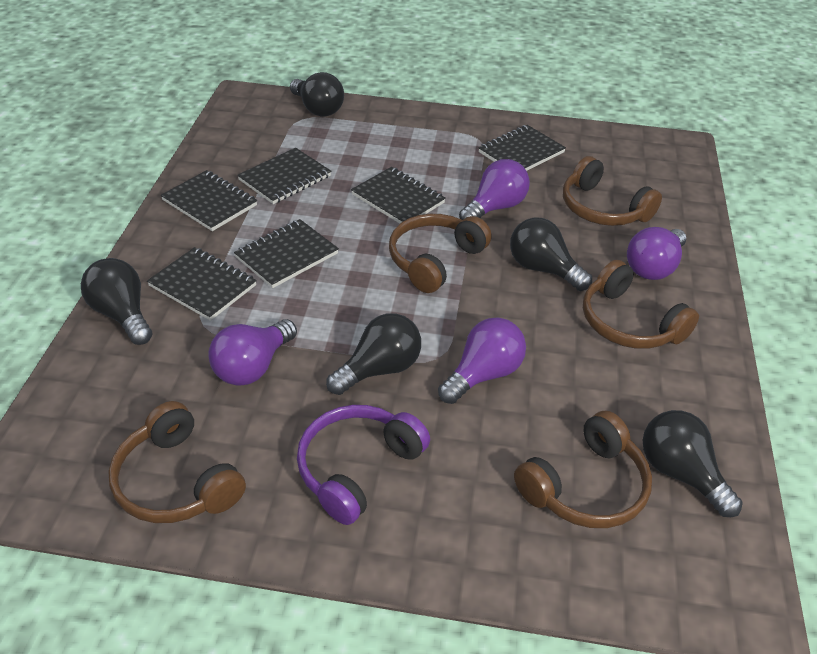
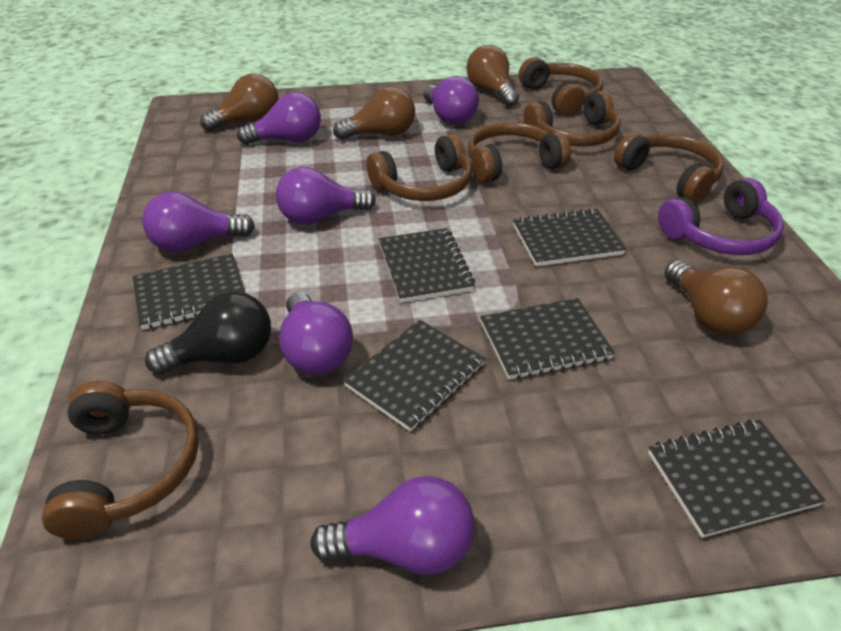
black light bulb: [81,258,152,345] [290,72,344,117] [326,313,421,395] [510,217,592,291] [643,410,743,517] = 5 -> [145,292,271,375] = 1
brown headphones: [108,401,246,523] [389,214,492,293] [514,411,652,528] [563,156,662,226] [583,260,699,349] = 5 -> [42,381,199,540] [367,134,472,201] [468,122,571,183] [519,57,603,116] [524,91,621,146] [614,132,724,203] = 6
brown light bulb: none = 0 -> [200,74,279,131] [333,86,415,140] [466,45,519,107] [665,261,768,335] = 4
purple light bulb: [208,319,297,386] [438,317,526,404] [459,159,530,220] [627,227,686,280] = 4 -> [142,192,255,252] [237,92,321,145] [276,167,376,225] [279,292,353,375] [310,476,474,575] [424,76,479,125] = 6

